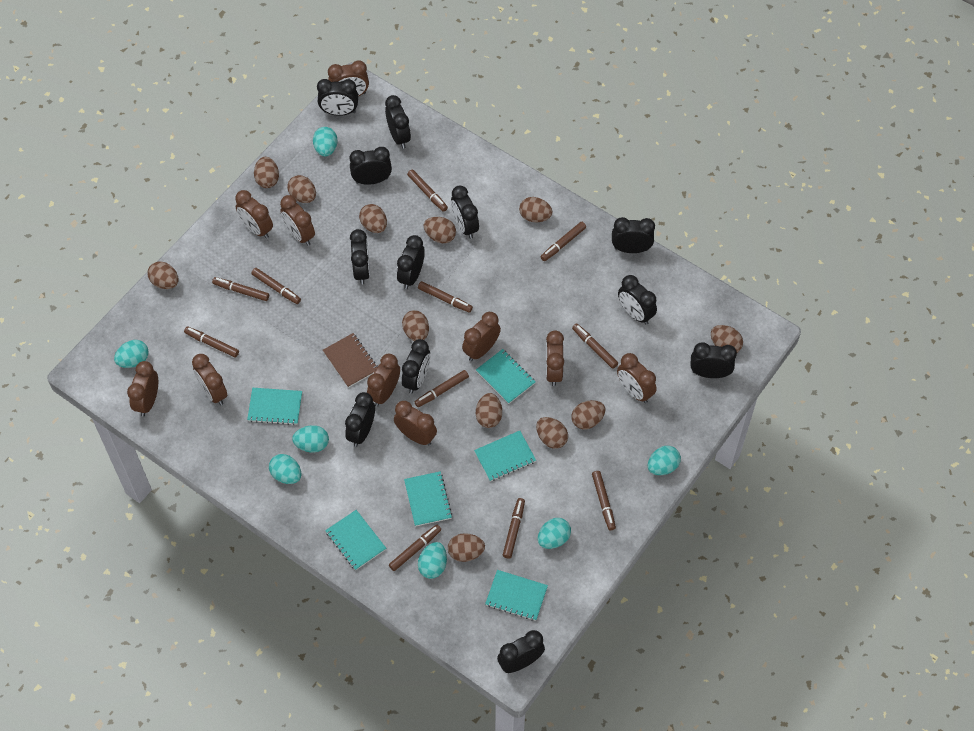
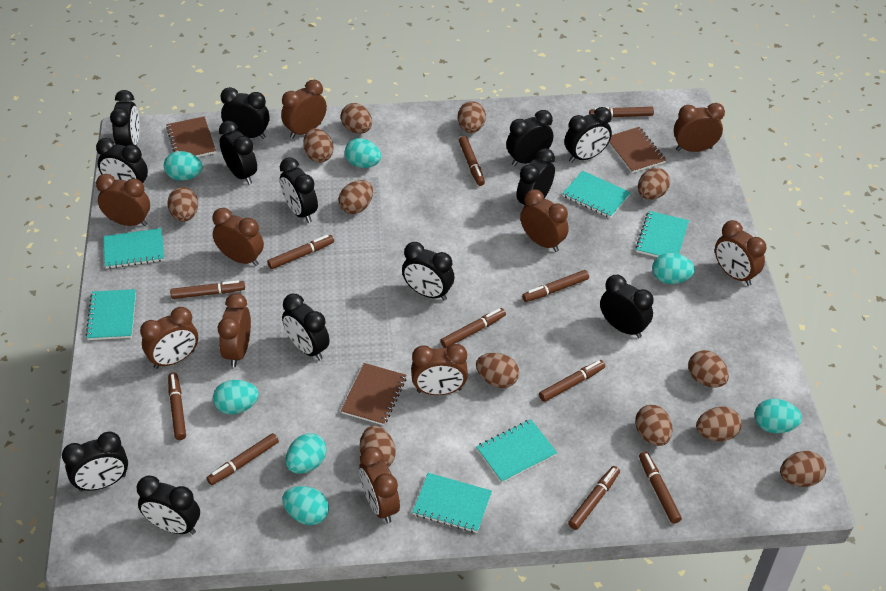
black clock: [317,79,358,116] [345,392,375,447] [350,147,392,185] [350,229,370,285] [385,95,411,149] [397,235,425,289] [402,339,430,394] [451,185,479,239] [497,630,545,673] [612,217,655,253] [618,275,657,325] [690,342,737,378] = 12 -> [62,431,128,492] [96,138,148,191] [110,90,140,146] [137,475,200,534] [219,121,257,185] [221,87,269,139] [280,157,318,223] [282,294,330,360] [402,242,454,301] [506,110,553,166] [516,148,555,207] [564,107,612,163] [600,275,654,338] = 13
brown notebook: [323,333,378,388] = 1 -> [166,116,216,157] [341,363,406,425] [609,127,666,173] = 3

